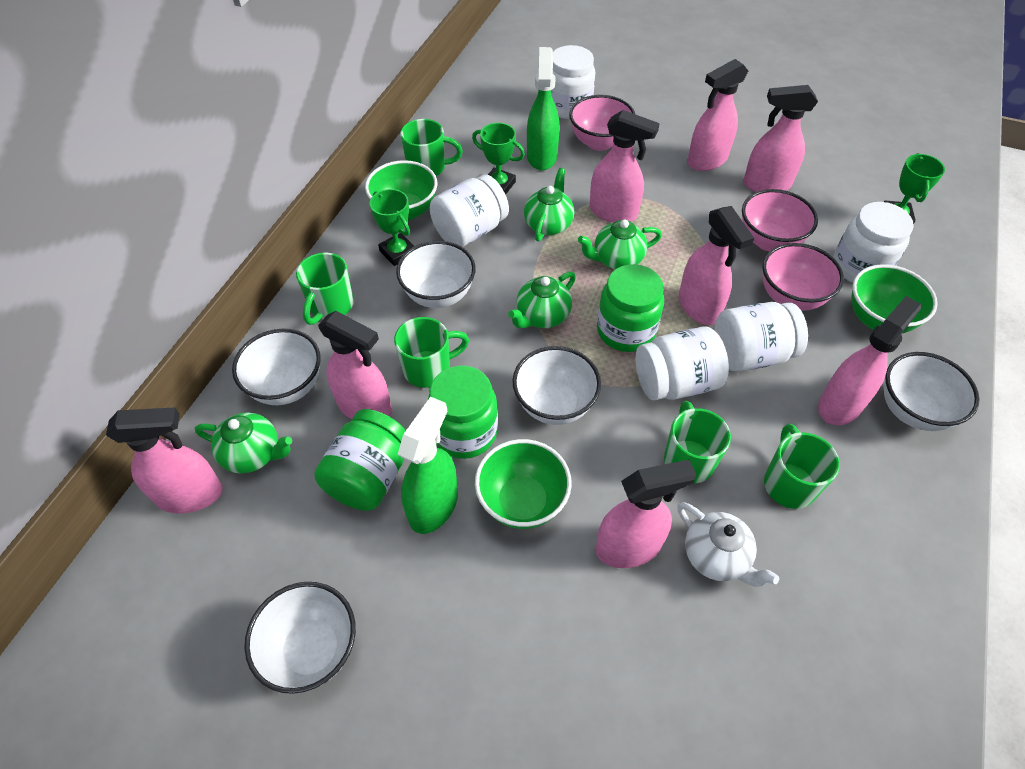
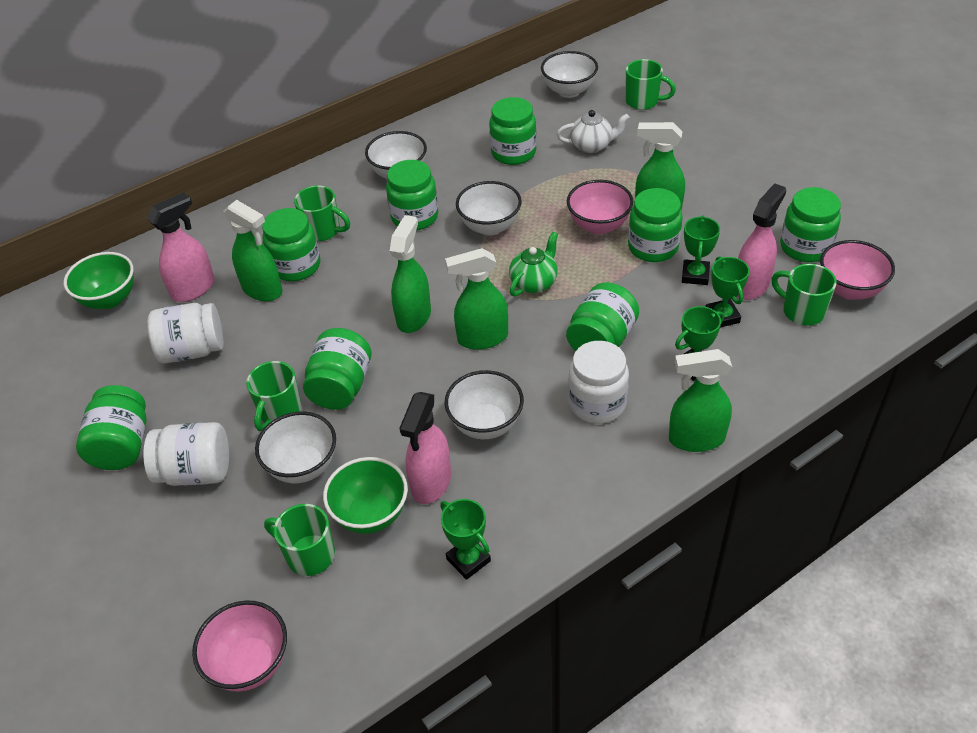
green bowl: [365,160,437,221] [475,439,572,529] [852,264,938,334] = 3 -> [64,252,134,309] [323,457,408,534] = 2
green jar: [314,409,406,511] [428,365,498,459] [597,264,664,352] = 3 -> [76,385,147,470] [262,208,320,281] [303,328,371,410] [386,160,438,230] [489,97,537,165] [566,282,639,351] [628,188,683,262] [780,187,841,262] = 8
green spray bottle: [398,397,458,534] [527,47,560,170] = 2 -> [224,200,282,301] [390,215,431,333] [445,248,508,350] [635,122,685,211] [669,349,732,452] = 5
green teapot: [195,413,292,474] [508,272,576,328] [524,168,574,241] [578,219,662,269] = 4 -> [509,232,558,296] = 1
green trophy: [370,189,414,266] [472,123,525,195] [884,153,945,224] = 3 -> [440,499,491,580] [675,306,724,381] [682,216,720,285] [705,256,750,327] = 4
pink spray bottle: [106,407,223,514] [318,311,392,419] [589,110,660,223] [596,460,696,568] [679,206,754,325] [687,59,748,171] [743,85,818,192] [818,296,921,425] = 8 -> [147,192,215,302] [399,392,451,504] [737,183,786,300] = 3
white jar: [430,175,509,247] [551,45,595,119] [635,327,729,400] [714,302,808,372] [833,202,914,283] = 5 -> [143,422,229,486] [147,303,223,364] [568,341,629,424] = 3

